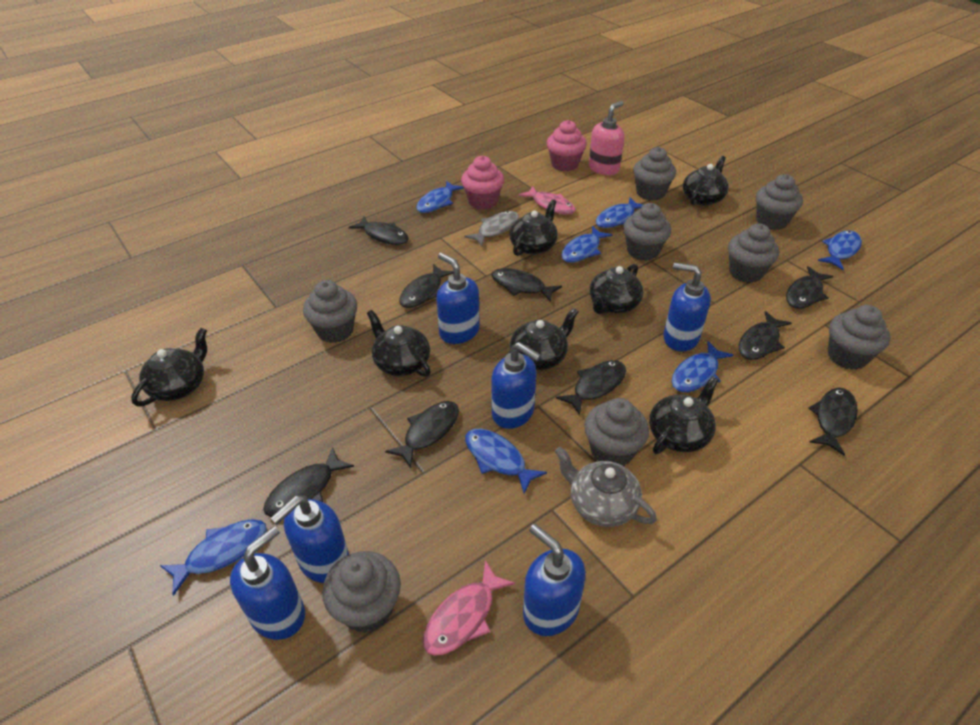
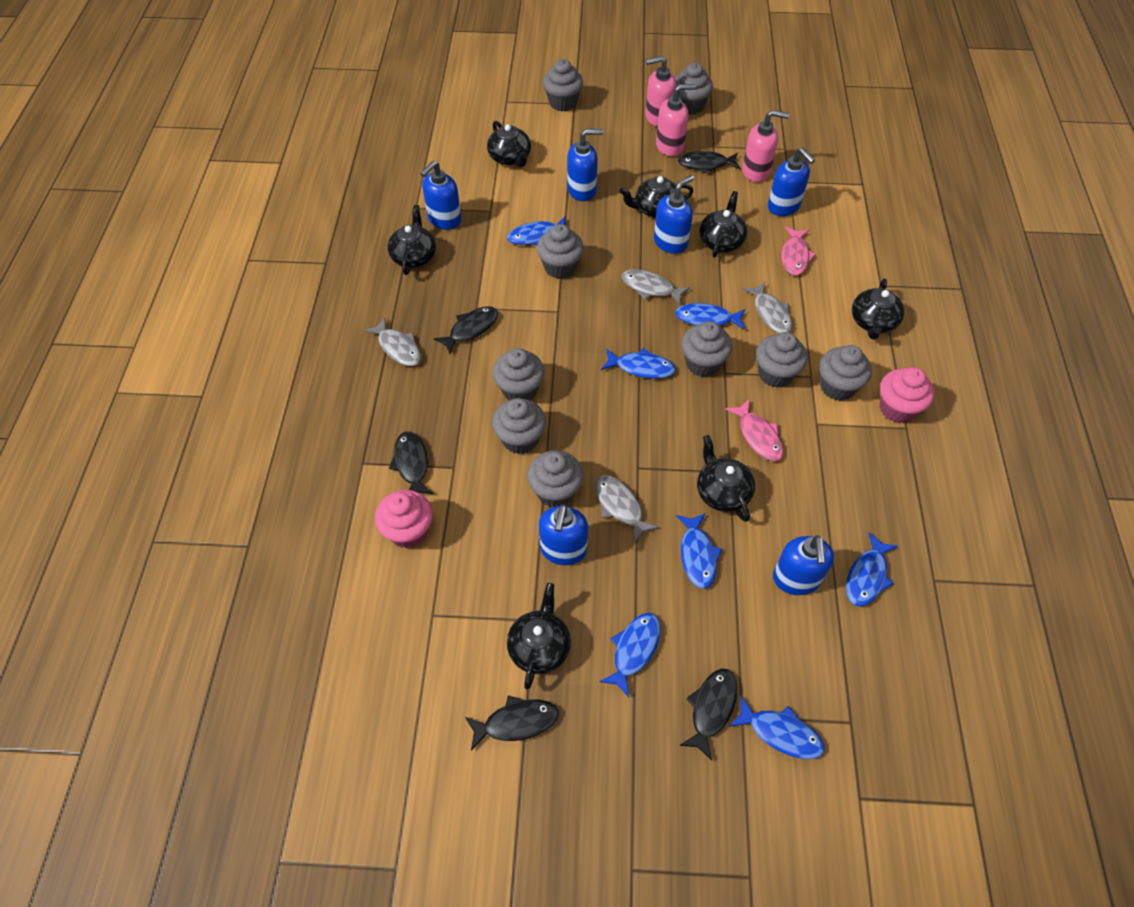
black fish: [263,447,354,517] [349,216,409,245] [385,401,459,468] [399,264,453,308] [491,268,562,302] [556,360,626,416] [739,311,792,360] [786,266,833,309] [808,388,858,455] = 9 -> [389,431,433,494] [434,306,498,354] [465,696,559,751] [678,151,740,174] [679,668,737,761] = 5
grey cupcake: [303,280,357,343] [322,551,401,633] [584,398,649,466] [623,203,671,261] [633,147,676,201] [728,223,779,283] [756,174,803,230] [828,305,890,370] = 8 -> [492,398,546,454] [493,348,545,401] [527,450,583,507] [537,224,584,279] [543,59,583,111] [675,63,713,115] [681,321,732,377] [756,332,808,388] [819,345,872,401] = 9
grey fish: [464,211,519,246] = 1 -> [364,317,421,366] [594,475,659,542] [621,269,690,306] [743,282,792,333] = 4
grey teapot: [554,446,657,527] = 1 -> none = 0
pink soap dispenser: [589,101,624,175] = 1 -> [645,56,676,126] [656,84,696,156] [742,110,789,182] = 3

